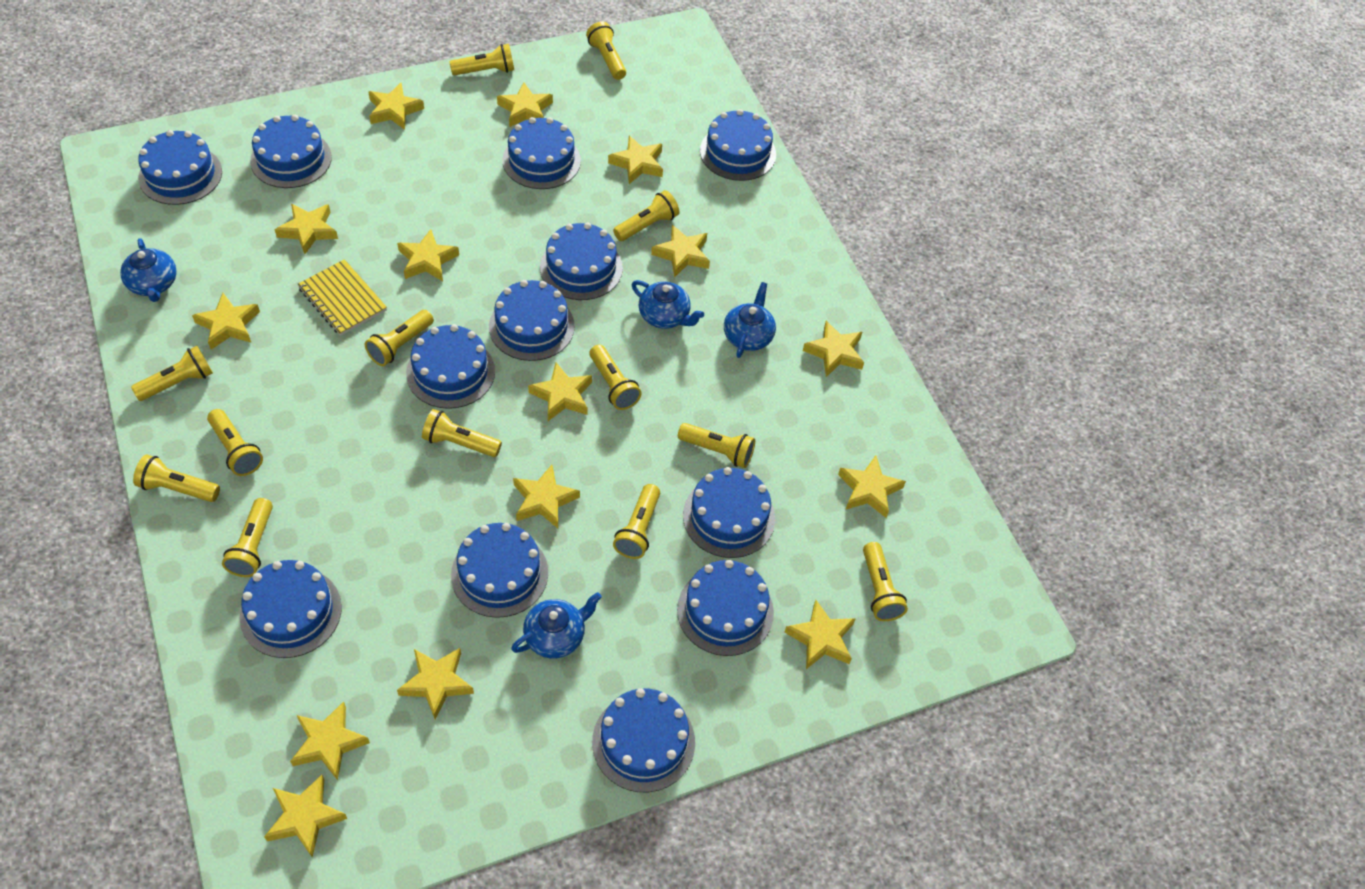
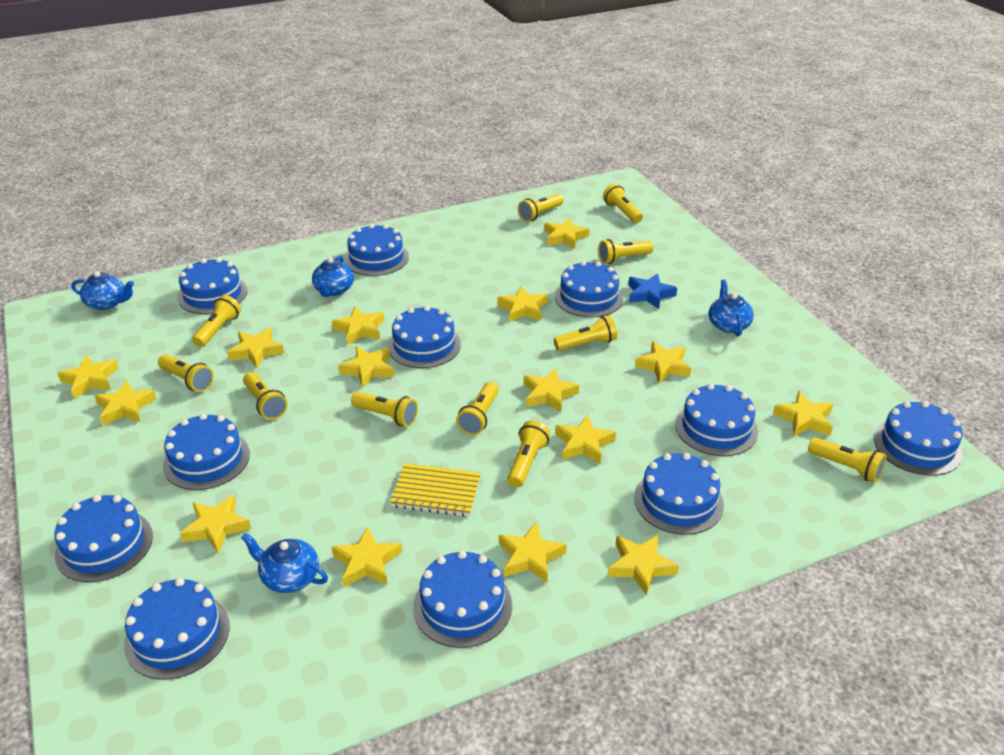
blue cake: [138,130,222,205] [240,560,342,658] [250,115,332,188] [406,324,495,409] [451,523,548,618] [489,280,575,361] [502,117,581,189] [540,222,623,300] [592,688,695,792] [677,560,774,656] [683,467,775,558] [700,109,776,181] = 12 -> [54,495,153,582] [124,578,230,680] [163,413,250,490] [178,258,247,314] [344,224,409,276] [388,306,461,368] [413,550,512,648] [555,261,623,317] [634,453,724,535] [675,383,758,456] [874,401,963,476] = 11
blue star: none = 0 -> [628,273,677,309] = 1
yellow flashlight: [131,346,213,401] [133,455,220,502] [207,409,263,476] [222,498,273,577] [365,310,434,366] [422,409,502,457] [450,44,514,76] [586,22,626,80] [589,345,642,410] [613,190,680,241] [613,484,660,559] [678,423,755,468] [863,542,908,621] = 13 -> [158,354,214,392] [192,295,241,347] [243,372,287,420] [351,392,418,427] [456,382,499,435] [507,421,550,487] [518,194,563,222] [554,315,617,351] [598,239,654,264] [603,184,643,223] [808,437,886,483] = 11

